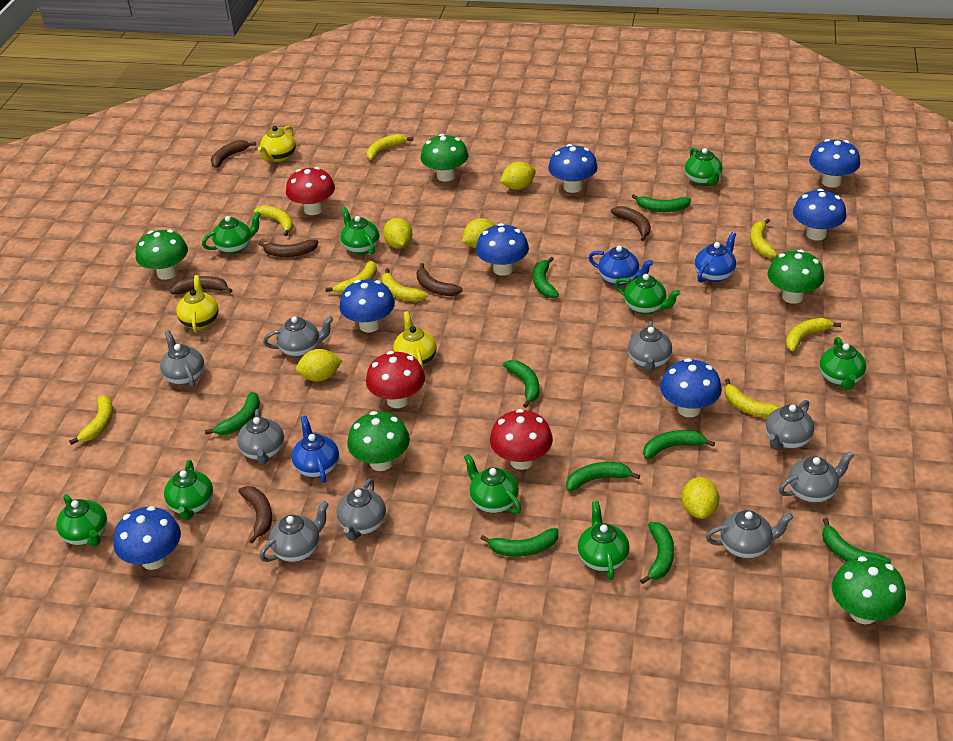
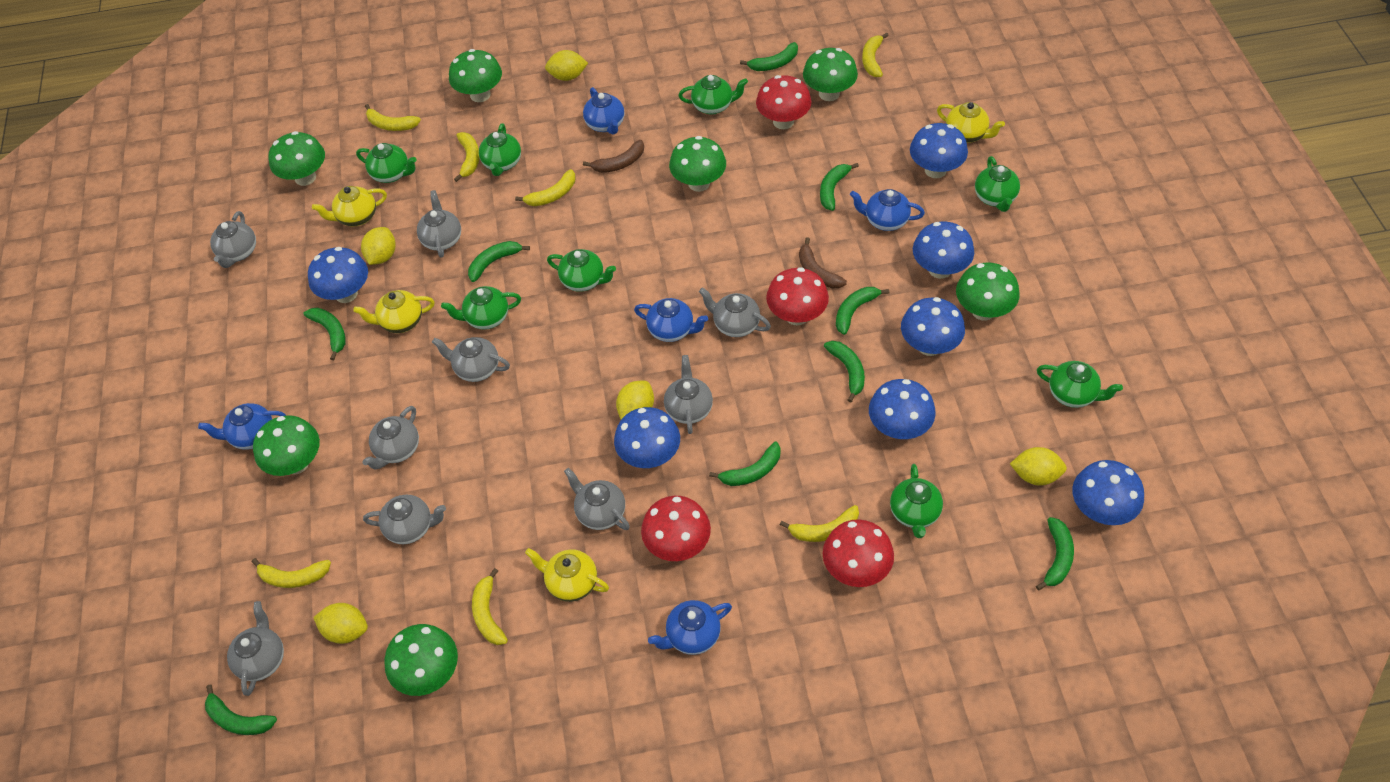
blue teapot: [292,416,339,483] [589,246,653,286] [695,232,736,282] = 3 -> [198,403,286,450] [583,87,624,135] [634,298,708,342] [648,600,732,655] [850,189,925,231] = 5
brown banana: [170,276,232,294] [211,140,256,168] [238,486,272,544] [258,239,318,257] [416,263,463,296] [611,206,651,241] = 6 -> [583,140,644,173] [799,237,847,289] = 2
green mushroom: [136,229,188,280] [347,411,410,471] [420,134,469,182] [767,249,824,304] [832,556,906,624] = 5 -> [253,415,320,476] [269,131,325,186] [384,624,458,696] [449,49,502,102] [669,136,726,192] [803,48,858,101] [956,262,1019,320] = 7
green teapot: [56,494,107,546] [164,460,213,520] [202,212,261,254] [340,207,379,255] [464,454,521,514] [578,501,630,580] [615,274,680,315] [685,148,722,186] [819,337,866,390] = 9 -> [356,143,417,183] [441,286,521,330] [479,123,521,176] [547,249,616,292] [678,75,748,115] [890,464,943,538] [975,156,1020,212] [1037,361,1123,408] = 8
red mushroom: [286,167,335,215] [366,351,425,408] [490,409,553,470] = 3 -> [641,496,711,561] [756,75,812,129] [766,267,829,325] [823,519,894,587] = 4
yellow banana: [69,395,113,445] [254,205,293,236] [325,261,377,294] [366,134,413,160] [381,268,427,302] [725,378,781,418] [750,219,777,258] [786,318,841,351] = 8 -> [252,558,331,588] [365,104,421,131] [454,132,480,182] [472,568,508,645] [515,169,575,206] [780,505,859,542] [862,33,889,77] = 7
yellow teapot: [176,275,219,333] [258,126,296,162] [393,311,437,369] = 3 -> [312,186,387,226] [353,290,435,333] [525,548,609,602] [937,102,1005,143] = 4

